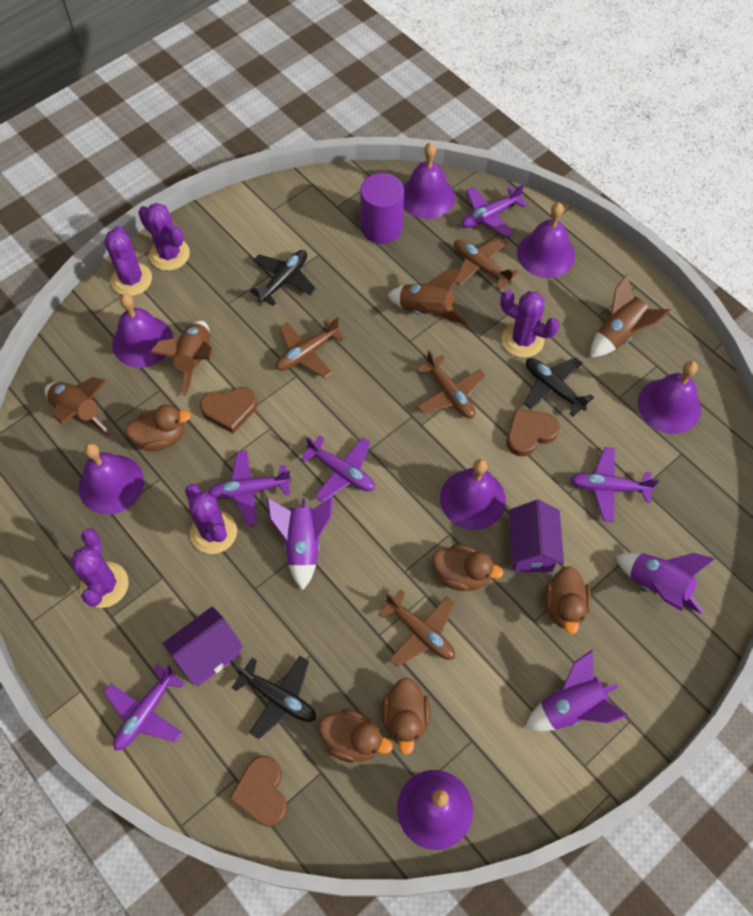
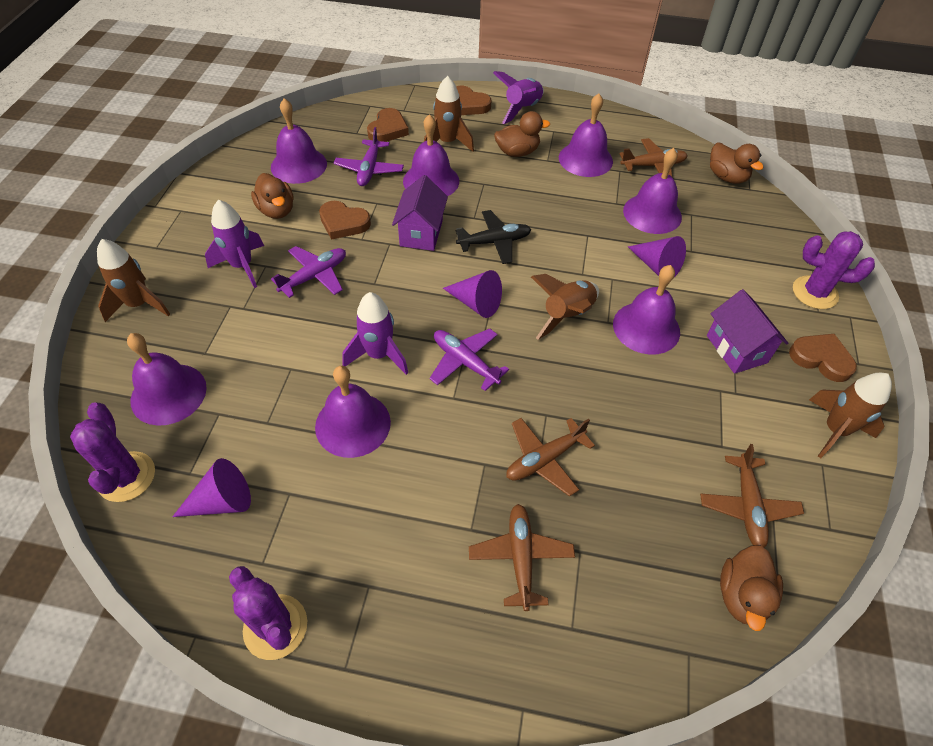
black plane: [232,656,316,739] [250,250,316,306] [524,357,594,417] = 3 -> [456,210,531,264] = 1
brown duck: [125,404,191,451] [319,709,393,763] [381,678,430,755] [433,544,503,591] [544,566,591,634] = 5 -> [251,173,294,219] [494,111,550,157] [710,143,764,184] [720,545,783,631] = 4
brown heart: [200,387,257,433] [229,756,287,827] [506,409,560,456] = 3 -> [319,201,371,240] [367,108,409,142] [456,86,491,115] [789,334,857,382] = 4
purple cactus: [70,528,129,608] [104,226,152,296] [138,203,190,271] [185,484,237,554] [500,290,560,358] = 5 -> [70,403,155,502] [229,566,307,660] [793,231,875,309] = 3
purple cone: none = 0 -> [172,458,251,517] [443,270,502,318] [628,236,686,277] = 3
purple cylinder: [360,173,404,244] = 1 -> none = 0
purple plane: [104,664,185,750] [208,450,291,525] [300,436,375,502] [462,184,527,238] [570,447,659,522] = 5 -> [271,246,346,298] [334,127,404,186] [429,328,509,391] = 3

